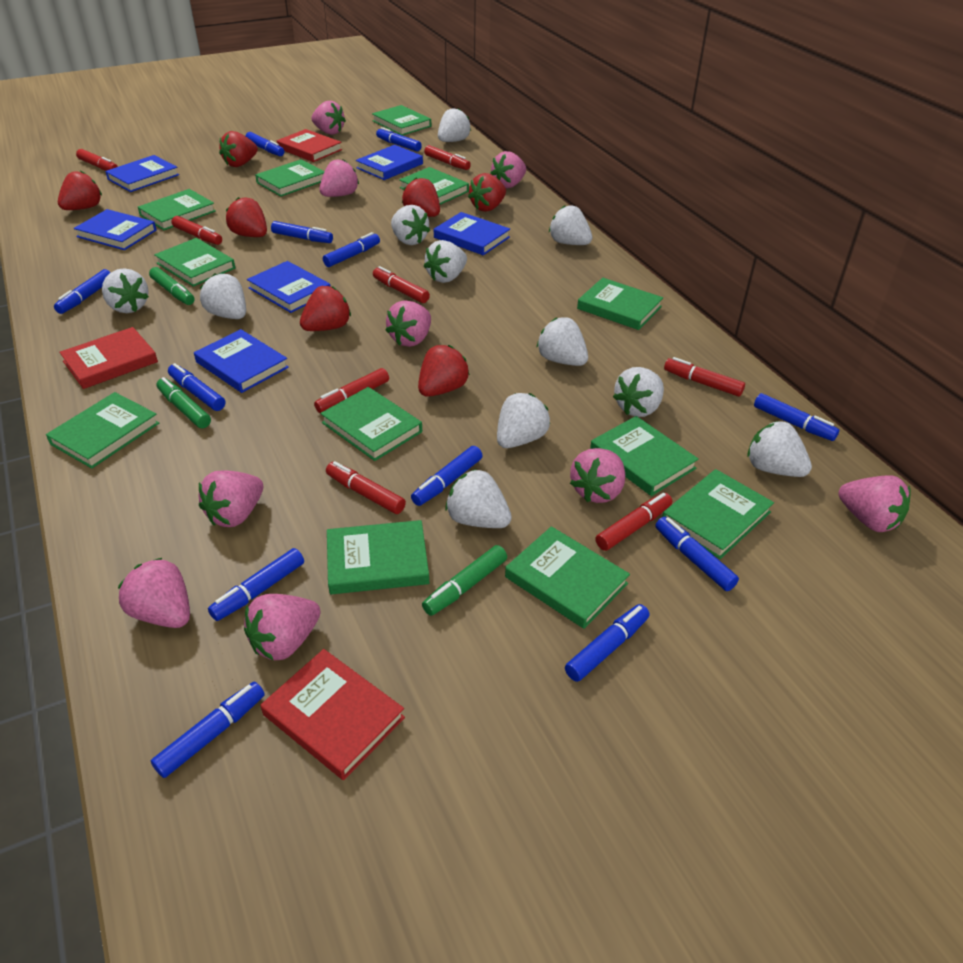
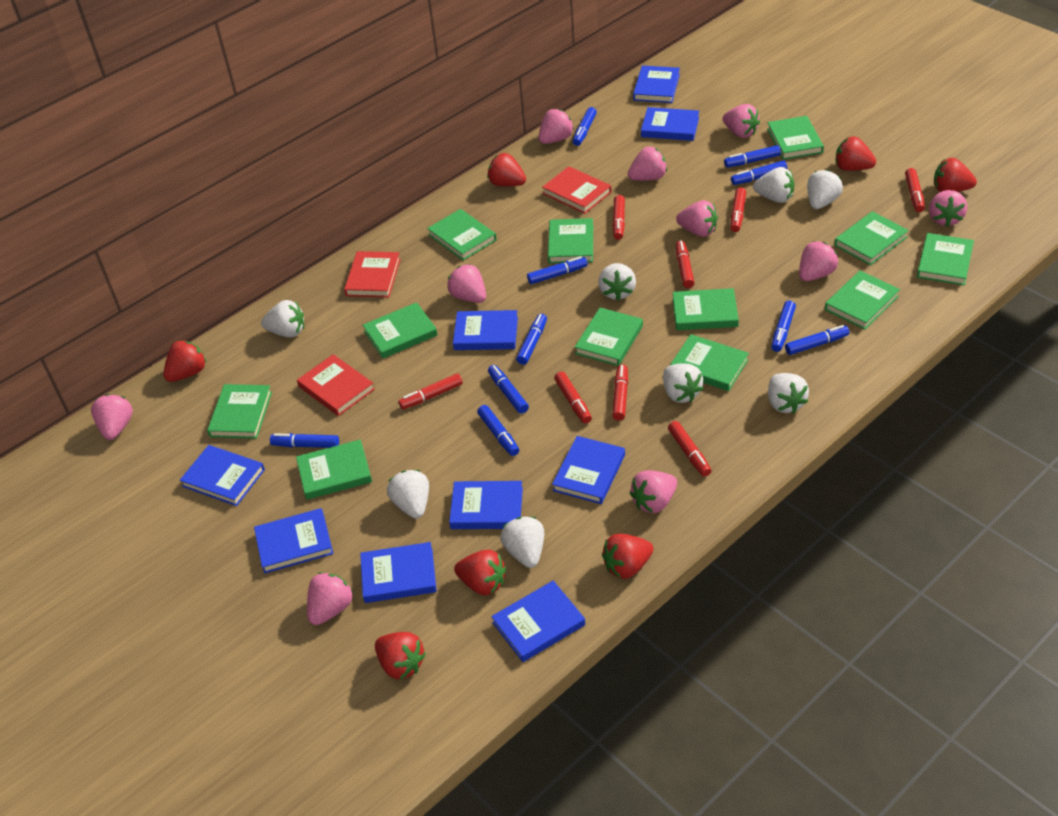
blue book: [74,209,157,250] [105,155,179,192] [194,329,289,393] [247,261,331,313] [356,145,423,180] [434,212,510,255] = 6 -> [180,445,265,506] [254,508,333,573] [360,542,437,603] [449,481,523,529] [453,310,518,350] [491,581,585,662] [552,436,625,504] [633,65,680,103] [641,107,699,141] = 9
blue marker: [54,269,111,314] [151,682,265,778] [168,363,225,411] [208,548,304,621] [246,132,284,156] [271,221,333,243] [323,232,380,267] [376,127,422,152] [411,446,483,506] [565,604,650,682] [655,517,739,591] [754,393,839,441] = 12 -> [270,433,339,448] [477,405,519,456] [488,365,529,414] [516,314,547,365] [527,256,588,284] [573,107,597,146] [724,145,781,167] [731,161,787,185] [771,301,796,352] [785,325,849,355] = 10
green marker: [149,267,194,305] [157,377,211,428] [422,545,507,616] = 3 -> none = 0
pink strawberry: [118,558,190,628] [198,470,263,527] [244,594,321,660] [311,101,346,135] [320,159,359,197] [385,300,431,347] [490,151,526,188] [570,448,625,503] [838,475,911,532] = 9 -> [91,394,133,440] [307,572,353,625] [447,264,486,303] [538,109,574,144] [628,147,667,181] [630,470,677,513] [676,200,718,237] [722,104,760,138] [799,241,838,281] [929,190,967,227] = 10
white strawberry: [102,268,149,313] [200,273,246,319] [391,205,430,245] [424,240,467,283] [438,108,471,142] [445,469,512,528] [497,393,550,448] [537,317,588,366] [549,205,592,245] [613,367,664,417] [748,421,812,477] = 11 -> [261,300,304,337] [387,470,429,519] [500,517,544,568] [598,263,636,301] [663,363,704,403] [753,167,794,203] [768,373,809,414] [807,170,843,209] = 8

